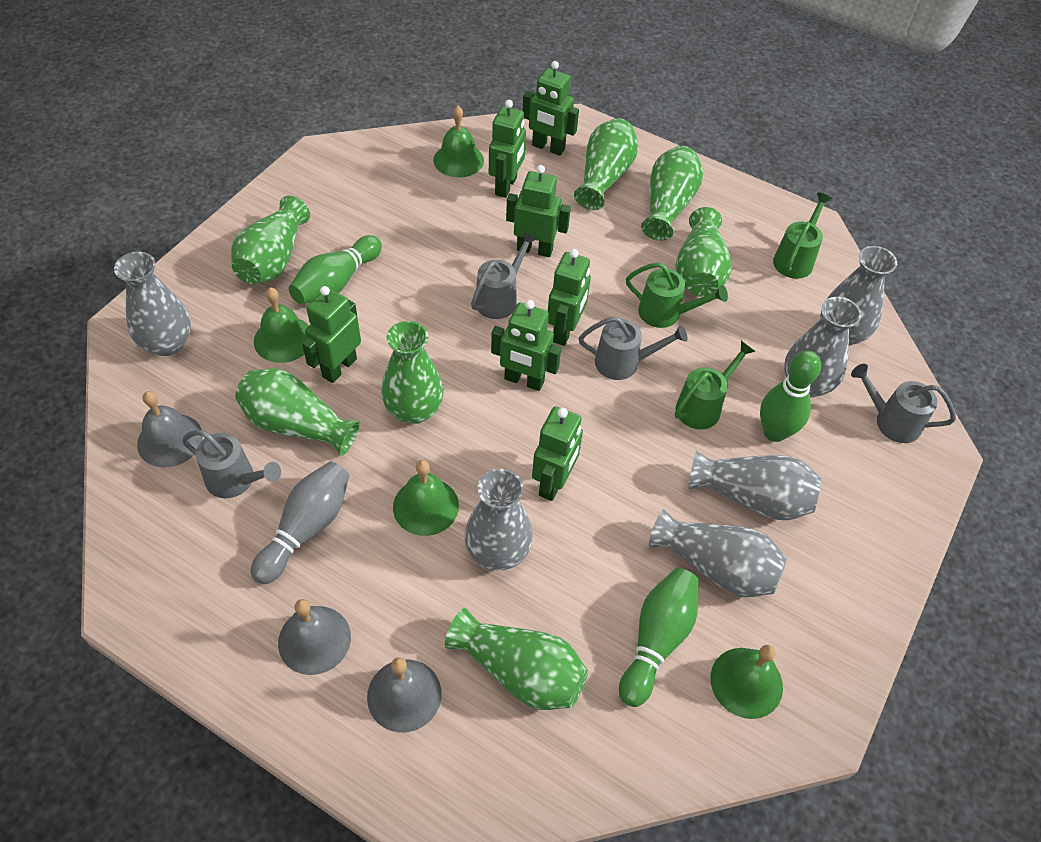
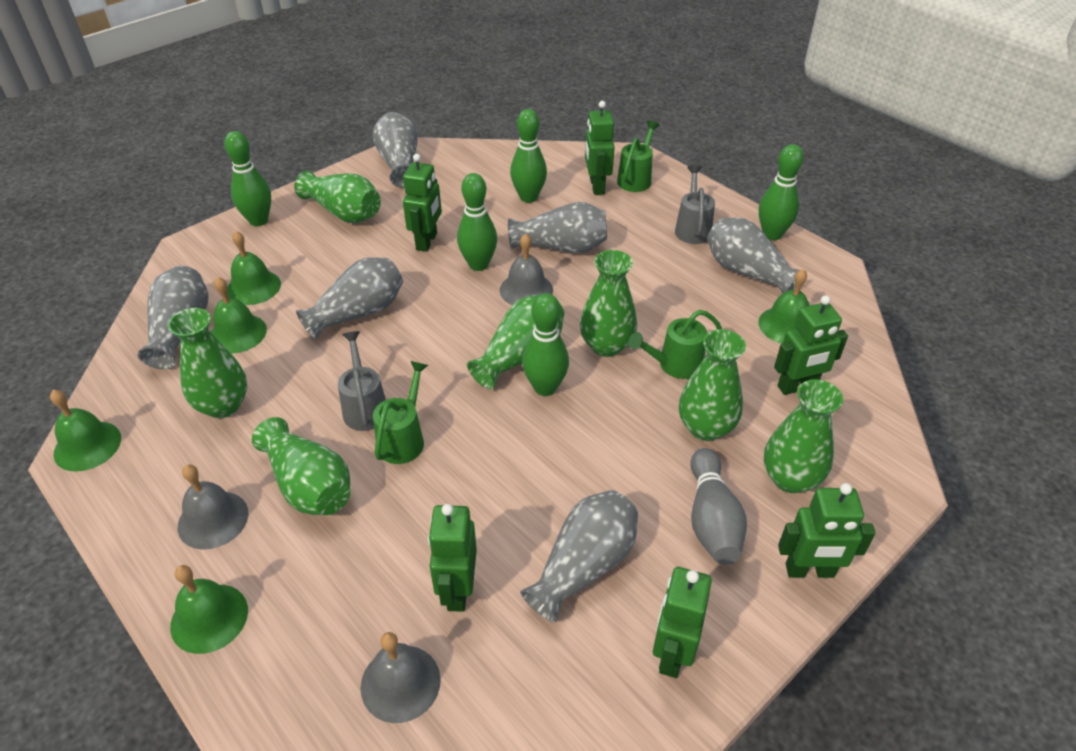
green bell: [254,287,309,363] [393,460,459,536] [433,105,484,178] [711,645,783,719] = 4 -> [50,390,121,472] [170,565,248,654] [211,277,267,354] [227,231,281,305] [758,269,810,344] = 5
green bowling pin: [289,235,382,304] [619,568,699,707] [760,351,821,442] = 3 -> [224,131,271,226] [457,173,497,271] [510,109,547,203] [522,293,569,396] [759,144,804,240] = 5
green robot: [302,286,361,383] [489,100,526,198] [491,300,561,391] [506,165,571,257] [523,61,579,156] [532,406,583,501] [548,249,591,346] = 7 -> [403,154,442,252] [428,504,477,612] [585,101,615,195] [653,567,712,678] [774,295,848,395] [778,483,875,578] = 6
grey watering can: [182,430,281,498] [471,231,537,319] [579,316,688,380] [851,364,956,443] = 4 -> [338,331,386,431] [675,165,715,244] = 2

